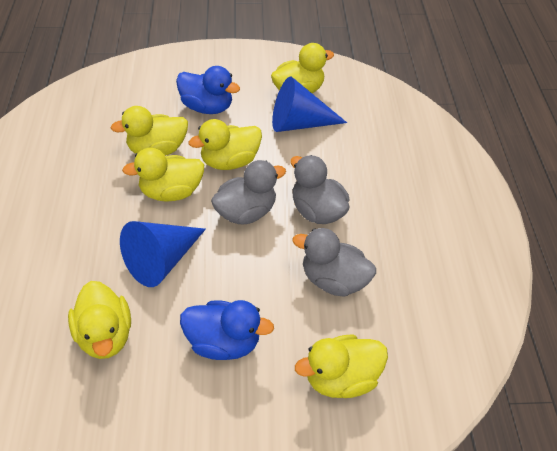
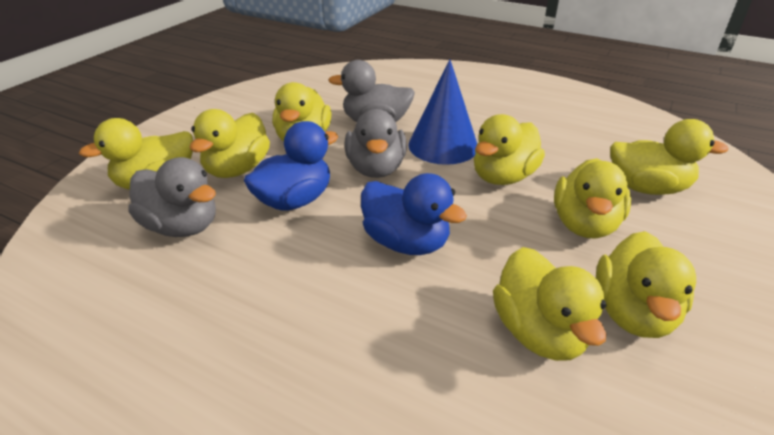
blue cone: [120,221,206,287] [272,77,347,132] = 2 -> [408,59,477,165] = 1
yellow duck: [68,281,131,359] [111,106,188,156] [122,148,204,202] [189,119,262,170] [271,43,334,94] [295,335,388,398] = 6 -> [79,118,193,190] [190,109,270,178] [273,82,331,142] [474,114,545,185] [493,247,607,361] [554,158,631,239] [596,231,696,338] [610,119,728,195] = 8

